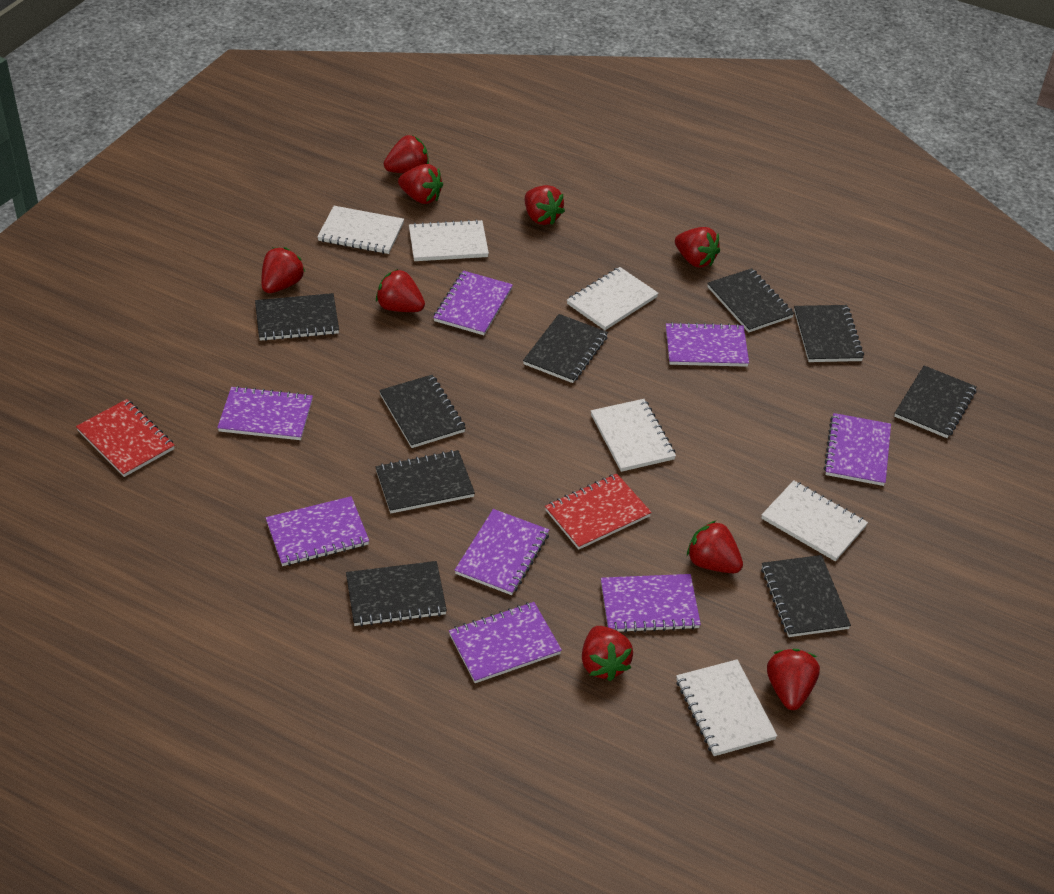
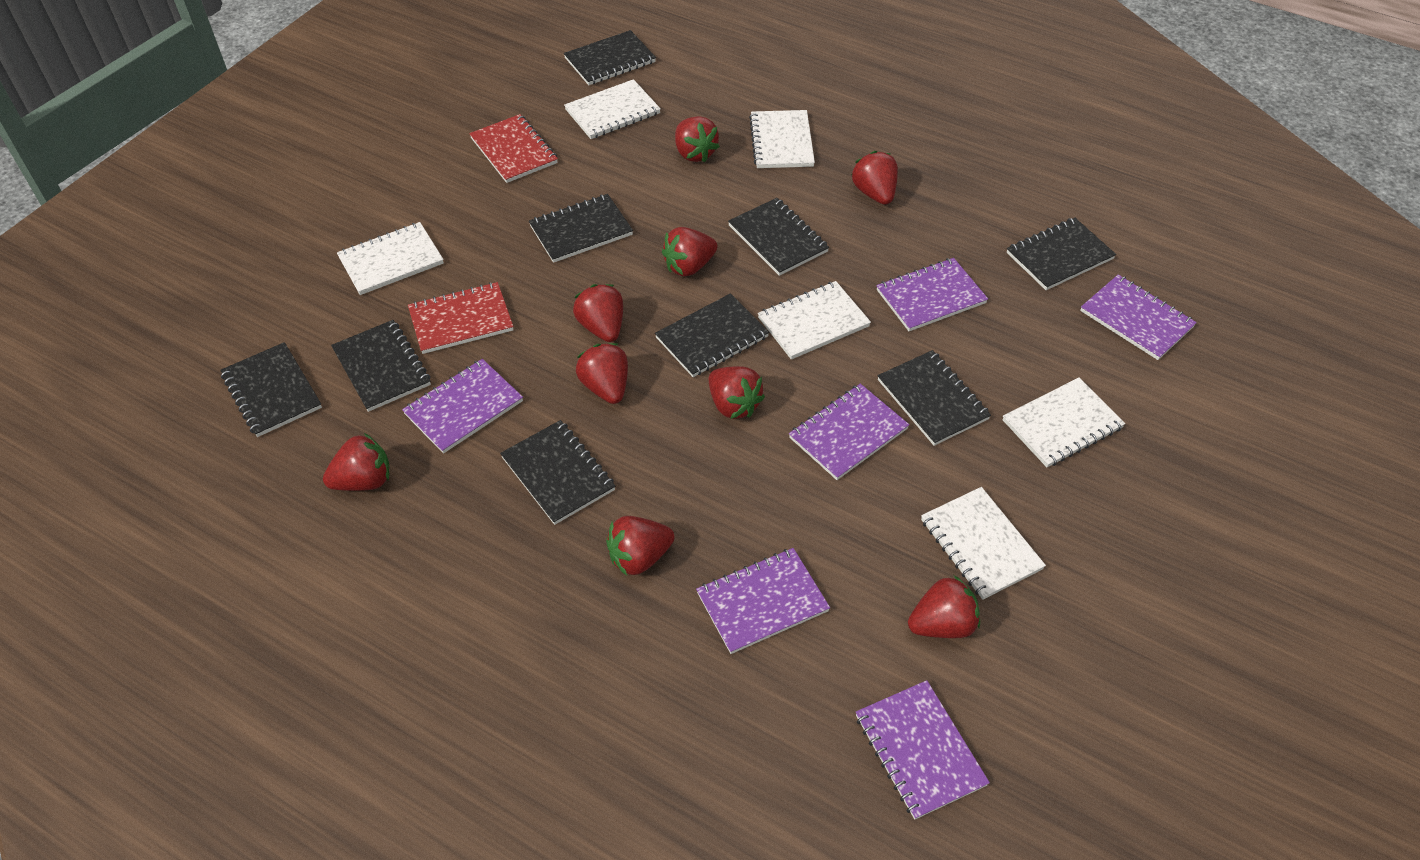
purple notebook: [217,386,313,440] [266,496,369,566] [433,271,513,335] [449,602,562,683] [455,509,549,595] [601,574,701,633] [666,322,749,367] [824,413,891,486] = 8 -> [402,359,523,453] [696,548,830,654] [789,383,909,480] [856,680,990,820] [876,258,988,331] [1080,274,1197,360] = 6

